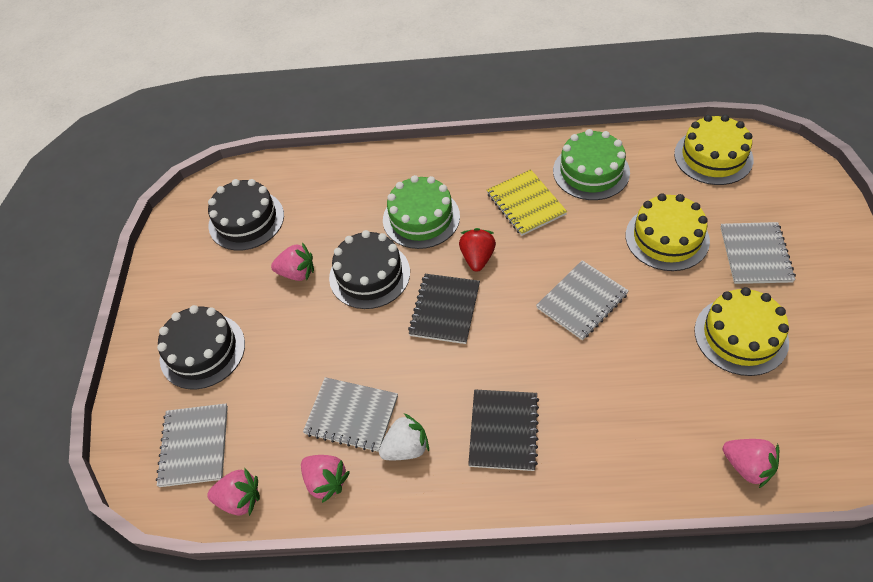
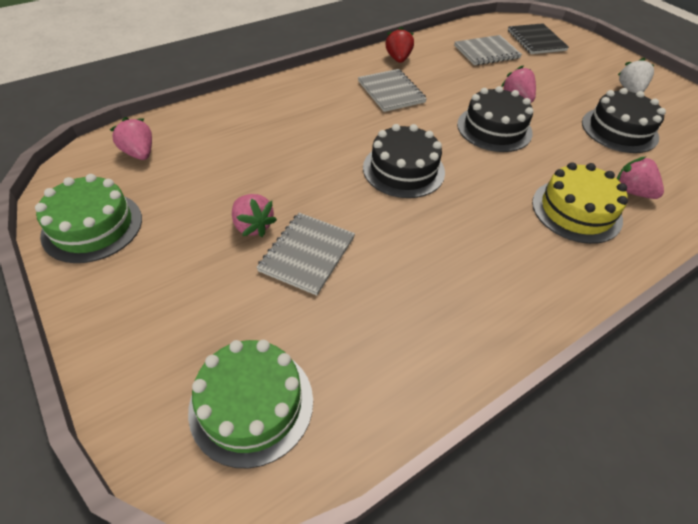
black notebook: [408,274,480,344] [468,390,539,471] = 2 -> [508,23,569,54] = 1
grey notebook: [156,404,228,487] [303,377,398,452] [536,260,629,340] [720,222,796,284] = 4 -> [256,213,355,296] [358,69,427,112] [454,35,522,65] = 3
yellow cake: [626,193,710,271] [674,115,754,185] [694,287,789,376] = 3 -> [532,162,628,244] = 1
yellow notebook: [487,169,567,236] = 1 -> none = 0

